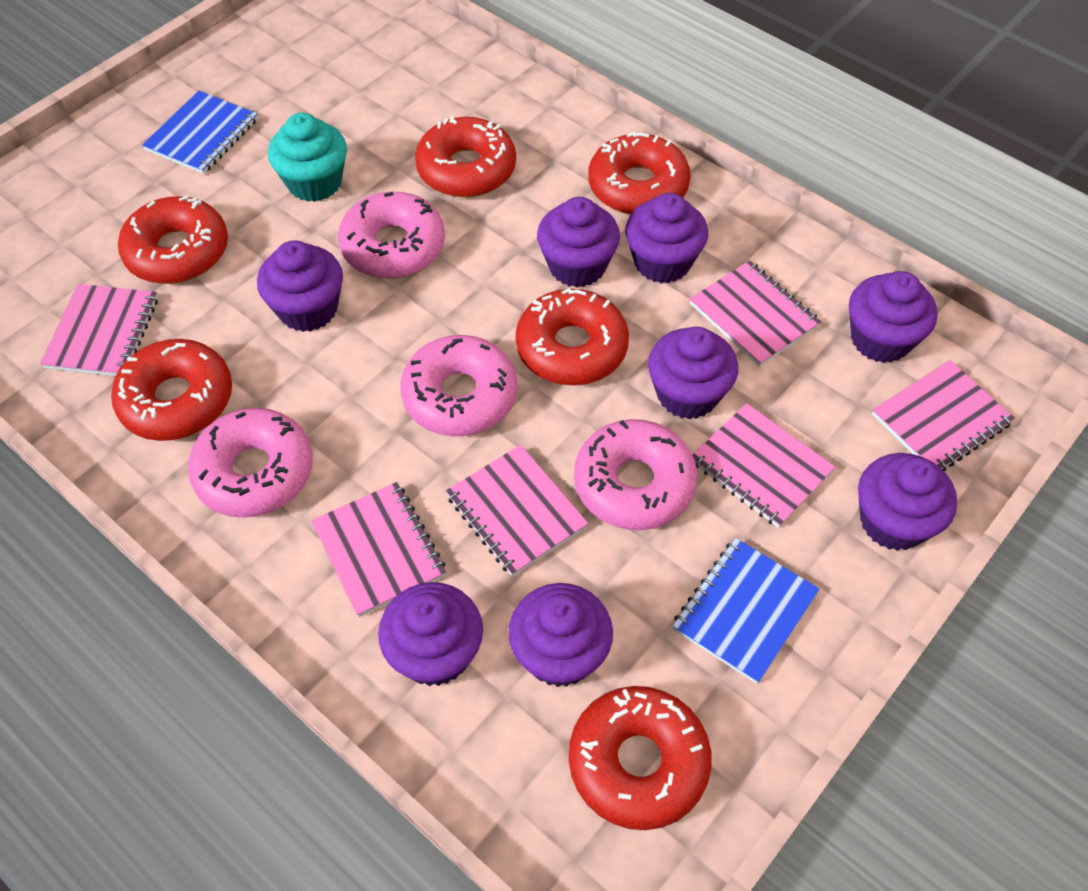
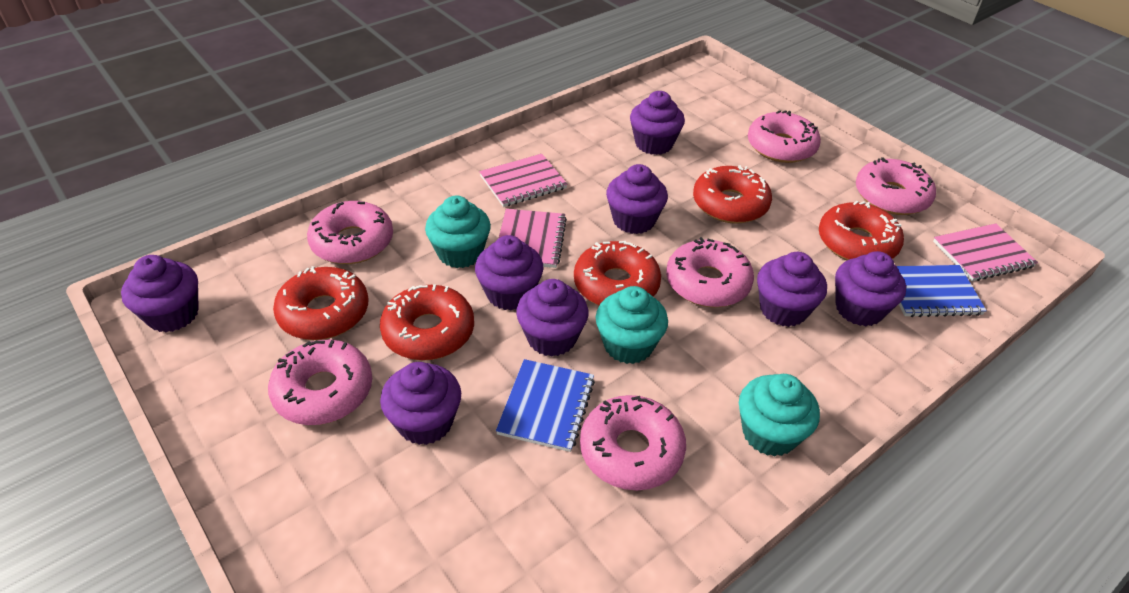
pink donut: [188,408,313,518] [338,191,445,279] [400,335,517,437] [574,419,697,530] = 4 -> [268,340,372,425] [307,201,393,264] [580,395,686,491] [666,237,754,307] [748,110,821,163] [856,157,936,215] = 6
pink notebook: [40,284,158,376] [311,482,446,617] [446,445,589,577] [690,261,821,367] [693,403,836,528] [872,360,1015,472] = 6 -> [479,154,567,207] [499,209,567,268] [933,223,1038,281] = 3
red donut: [111,339,232,441] [118,196,228,284] [415,116,516,197] [515,288,629,385] [569,686,712,830] [588,132,691,214] = 6 -> [273,266,368,340] [380,284,474,361] [574,241,661,306] [693,165,772,224] [819,201,904,260] = 5
turquoise cupcake: [268,113,347,202] = 1 -> [425,196,491,268] [596,286,668,364] [739,374,820,457] = 3

